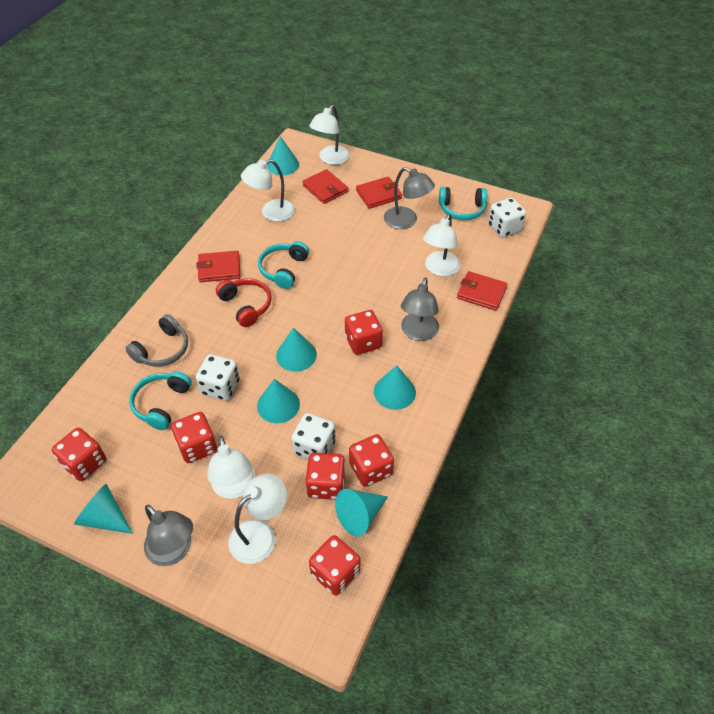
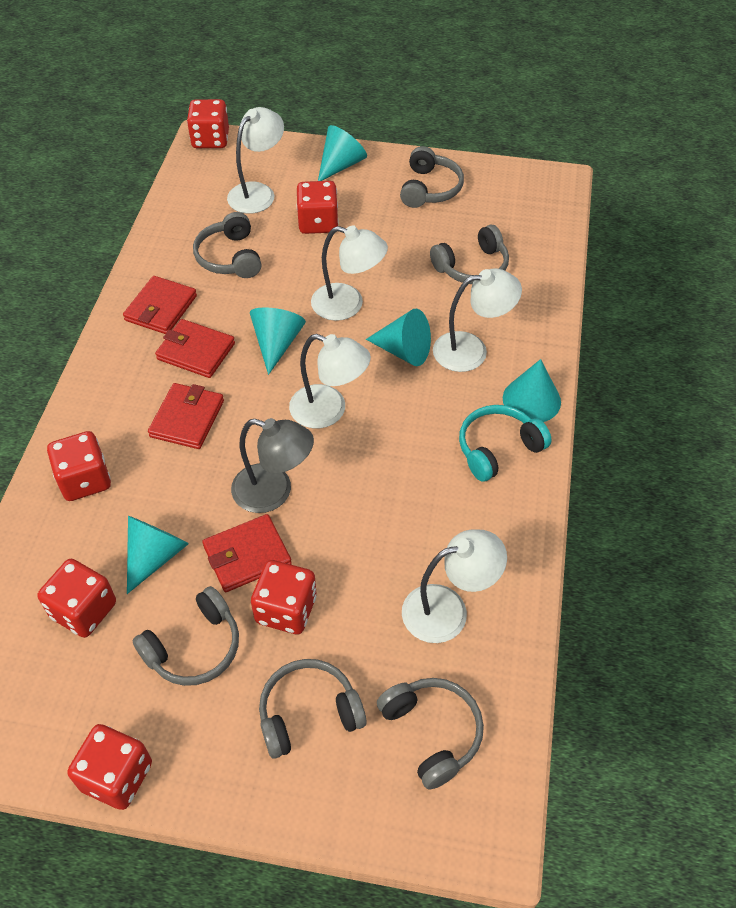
grey headphones: [125,314,188,367] = 1 -> [132,586,239,686] [193,212,262,278] [259,659,366,759] [377,678,484,790] [400,146,464,208] [430,225,509,284] = 6
grey lamp: [144,505,193,566] [384,167,435,229] [401,277,439,341] = 3 -> [231,418,314,513] = 1
red headphones: [216,278,272,327] = 1 -> none = 0
turquoise cone: [74,484,133,534] [257,379,300,423] [267,136,299,175] [276,328,317,372] [335,489,388,536] [374,365,416,410] = 6 -> [127,516,189,594] [250,307,306,375] [318,125,367,181] [366,309,431,366] [503,359,561,422] = 5
turquoise headphones: [129,371,192,430] [258,241,309,289] [439,187,488,220] = 3 -> [459,405,552,482] = 1
white dice: [196,354,240,401] [291,413,336,459] [488,197,526,238] = 3 -> none = 0

